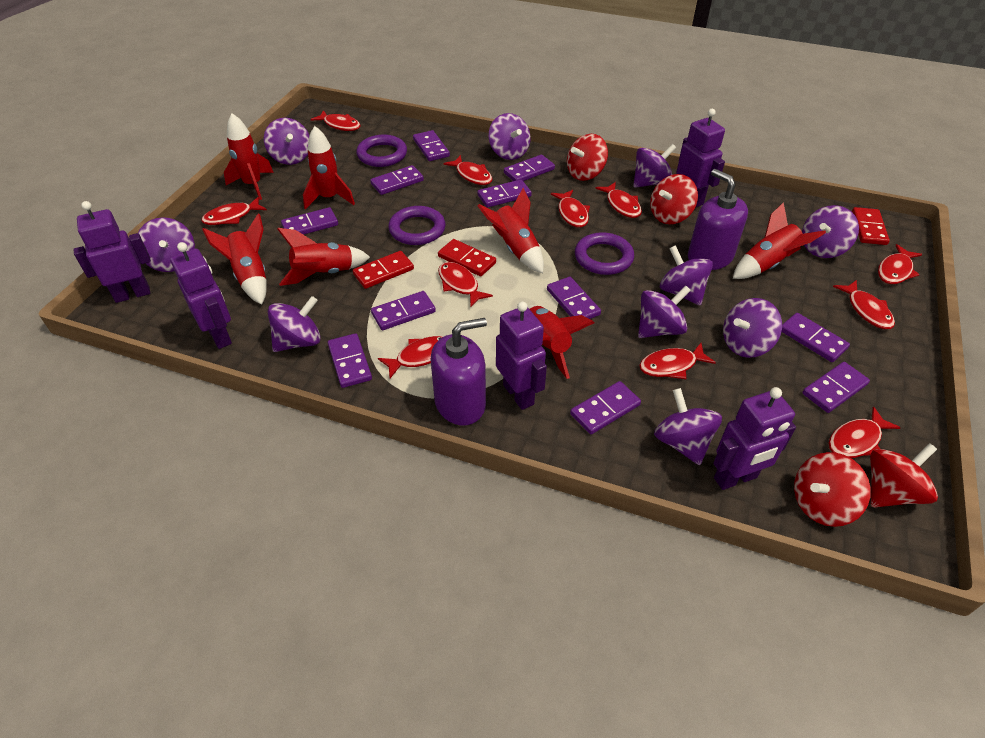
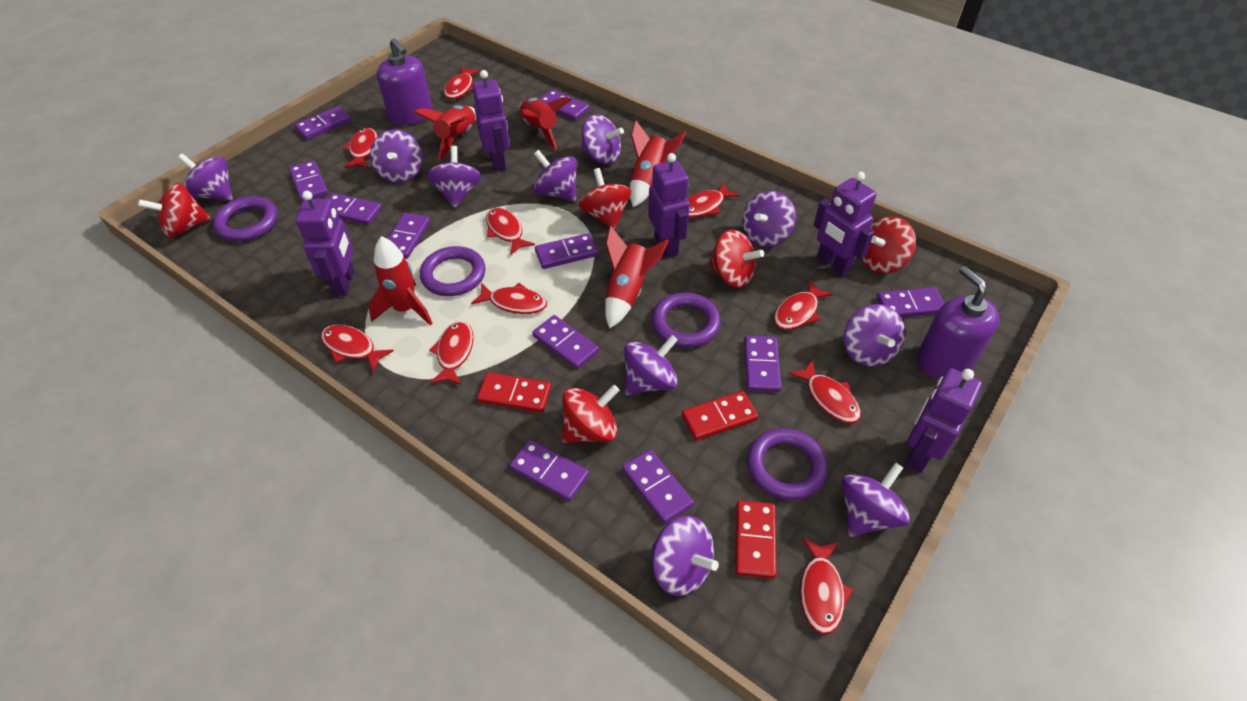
purple ring: [356,135,407,167] [388,206,446,245] [575,232,634,275] = 3 -> [213,196,278,242] [420,246,486,296] [652,292,721,348] [747,428,828,500] = 4
red fish: [201,197,267,225] [311,110,361,131] [378,336,444,378] [438,262,493,307] [444,155,493,185] [551,190,590,227] [595,182,642,218] [639,343,716,379] [829,406,901,458] [833,280,895,329] [878,244,922,284] = 11 -> [321,325,394,371] [343,128,378,168] [429,321,474,385] [444,66,481,99] [471,283,547,314] [486,207,535,255] [687,182,740,218] [774,280,833,330] [788,359,861,424] [800,538,854,635] = 10
red rocket: [202,213,266,305] [224,113,274,200] [277,228,370,286] [303,126,355,209] [477,188,544,273] [528,305,594,379] [733,202,826,279] = 7 -> [368,236,433,326] [413,105,476,160] [519,97,571,150] [605,226,669,329] [630,120,686,207] = 5
red spinning top: [567,134,608,181] [650,174,698,224] [794,452,871,527] [870,443,938,507] = 4 -> [138,183,210,238] [562,385,620,443] [579,168,631,230] [708,229,764,288] [862,216,916,274] = 5

